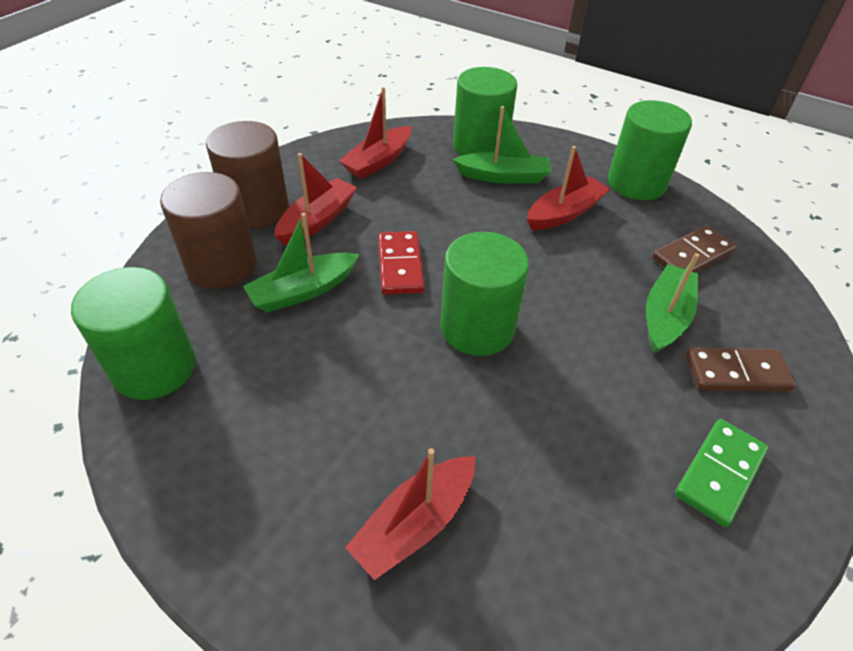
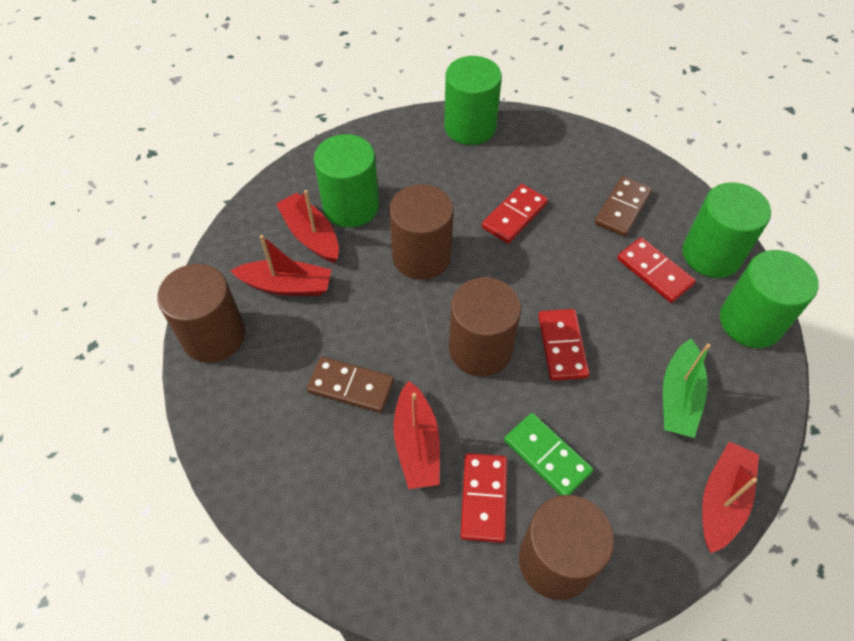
brown cylinder: [160,172,257,289] [206,121,289,228] = 2 -> [157,264,245,363] [389,184,454,280] [449,277,521,376] [519,495,614,600] = 4
green boat: [243,213,359,312] [453,106,551,184] [646,253,699,353] = 3 -> [663,339,711,438] = 1
red domino: [378,231,425,295] = 1 -> [461,453,507,543] [482,184,548,244] [538,309,589,381] [617,237,696,303] = 4

